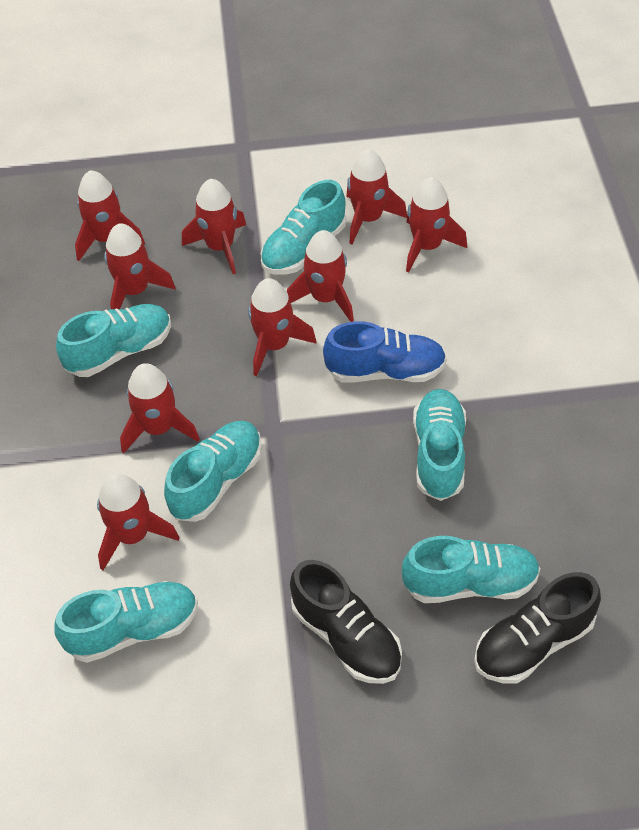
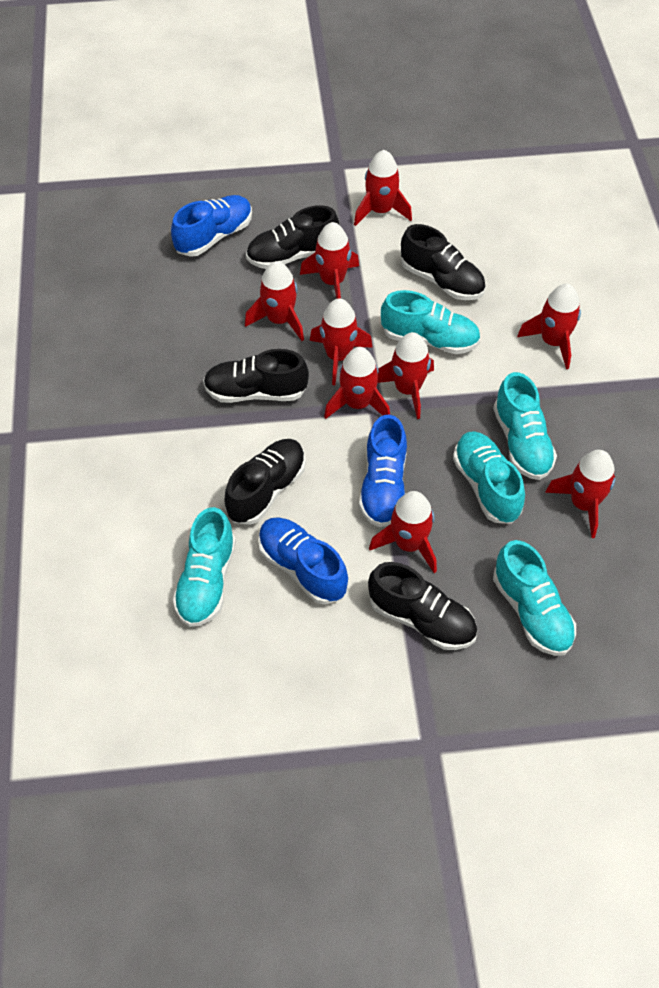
black shoe: [290,560,402,684] [474,572,601,683] = 2 -> [203,349,309,403] [225,439,306,525] [246,205,339,269] [368,562,477,650] [401,224,486,300] = 5
blue shoe: [323,321,447,382] = 1 -> [171,195,252,257] [258,517,348,605] [359,414,407,527] = 3
turquoise shoe: [54,581,198,663] [56,304,171,377] [164,421,262,522] [261,180,346,274] [402,536,540,603] [413,389,466,501] = 6 -> [173,507,236,627] [381,290,481,354] [453,431,525,524] [493,372,557,480] [493,540,576,656] = 5

